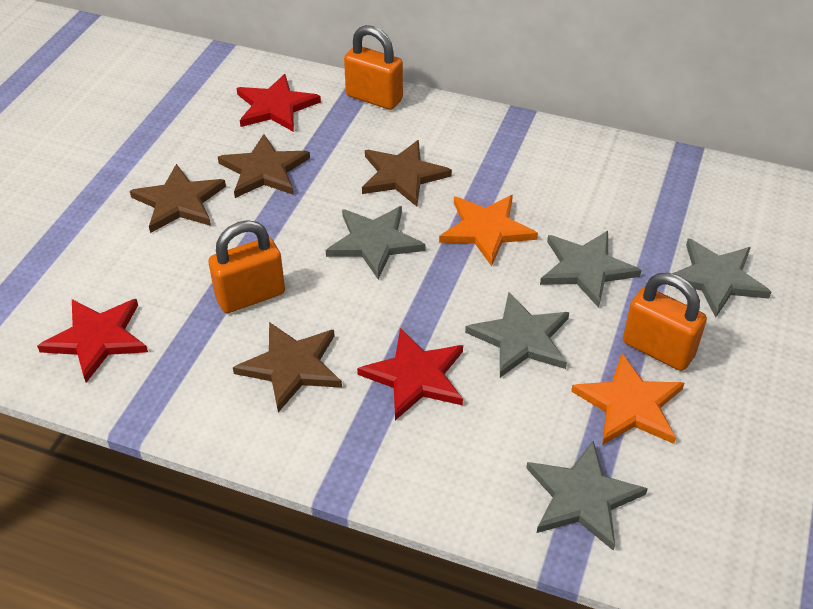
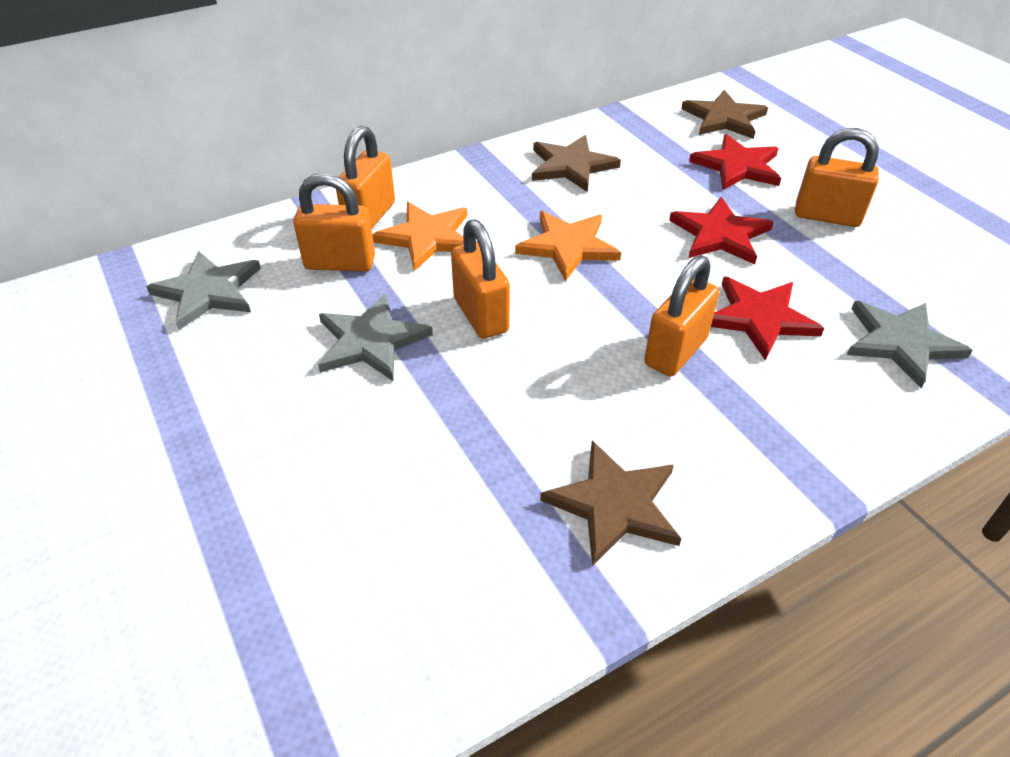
brown star: [130,164,226,233] [218,134,310,198] [233,322,342,412] [362,140,452,207] = 4 -> [532,135,621,192] [540,440,681,566] [681,90,768,139] = 3
grey star: [326,206,426,279] [465,292,569,378] [526,441,648,551] [540,231,641,308] [672,238,771,317] = 5 -> [146,251,261,330] [318,294,433,381] [847,301,973,388] = 3
orange padlock: [208,220,285,313] [344,25,403,110] [623,273,707,371] = 3 -> [293,173,375,271] [336,126,395,229] [451,219,510,339] [644,255,719,376] [795,128,879,227] = 5

